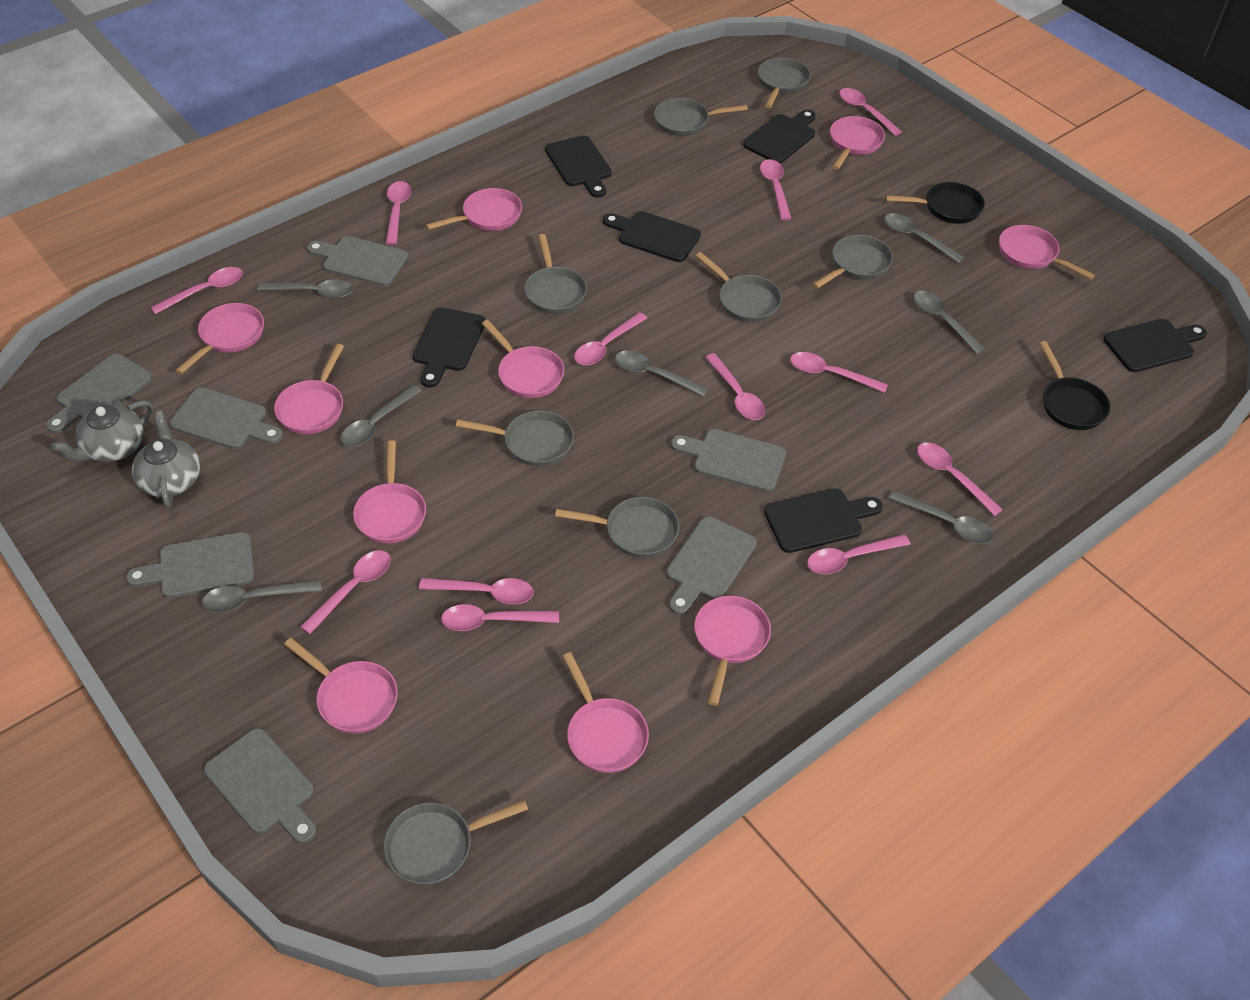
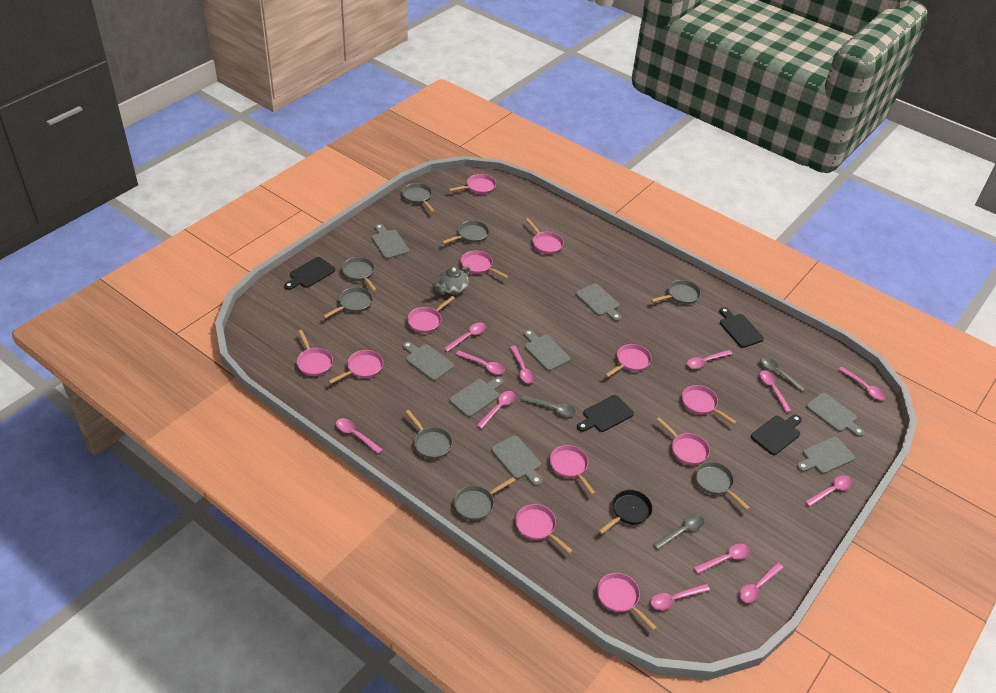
black cutting board: [412,307,486,388] [545,135,612,198] [603,211,701,262] [743,110,816,163] [764,488,883,553] [1103,319,1207,372] = 6 -> [284,257,335,290] [577,395,634,432] [719,307,764,348] [751,415,802,455] = 4
black pan: [885,182,985,224] [1039,341,1111,430] = 2 -> [599,490,652,534] = 1
grey cutting board: [46,354,153,433] [126,532,255,598] [169,387,283,449] [204,728,316,844] [307,236,408,286] [666,516,757,615] [671,429,786,492] = 7 -> [372,224,409,259] [403,341,454,381] [449,377,504,417] [491,436,542,486] [524,330,570,371] [576,283,621,321] [797,437,855,474] [806,393,864,437] = 8
grey spoon: [202,580,322,613] [257,279,353,298] [341,385,422,447] [615,351,709,397] [884,213,965,263] [888,490,993,544] [913,291,986,355] = 7 -> [521,396,576,416] [653,514,704,550] [760,357,805,392] = 3
grey teapot: [51,400,153,462] [132,411,200,508] = 2 -> [434,266,470,294] = 1
pink pan: [175,303,264,374] [274,344,344,434] [284,638,398,734] [353,440,426,544] [425,188,522,231] [482,320,564,398] [562,652,649,773] [694,596,771,706] [830,116,885,170] [999,225,1095,280] = 10 -> [297,330,333,376] [328,350,383,384] [407,296,455,333] [449,174,496,194] [461,250,509,279] [515,504,573,554] [525,218,564,254] [550,445,595,495] [597,573,657,631] [605,344,652,377] [656,417,710,465] [682,385,737,425] = 12

